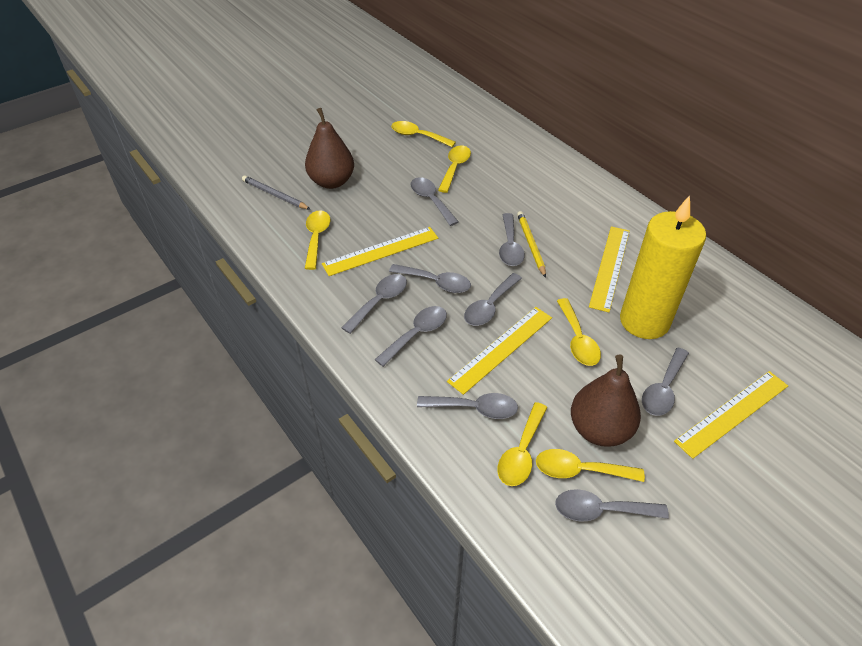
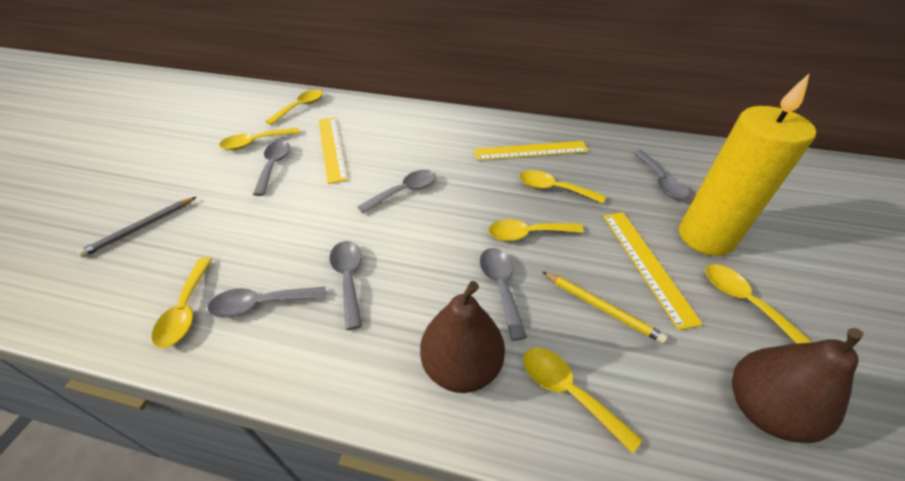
grey spoon: [342,274,407,334] [375,306,447,367] [389,264,471,293] [410,177,459,226] [417,393,518,419] [464,273,522,326] [499,213,525,266] [555,489,669,522] [642,348,689,416] = 9 -> [208,287,325,318] [253,140,290,196] [329,241,362,330] [357,170,436,213] [480,248,527,341] [633,150,689,199] = 6
yellow ruler: [322,227,438,276] [447,307,552,395] [589,226,630,312] [674,371,788,459] = 4 -> [318,117,348,184] [474,141,589,160] [603,212,703,330] = 3
yellow spoon: [305,210,330,270] [391,121,456,147] [438,145,471,193] [498,402,548,486] [536,449,645,482] [557,298,601,366] = 6 -> [152,258,212,348] [219,128,300,150] [265,89,323,125] [488,219,584,241] [519,170,606,204] [523,348,642,454] [706,264,812,344] = 7

